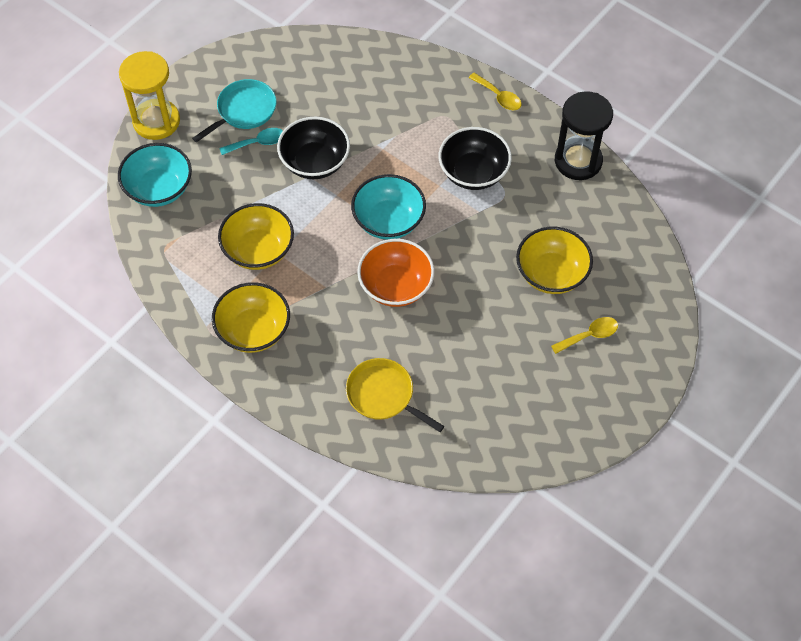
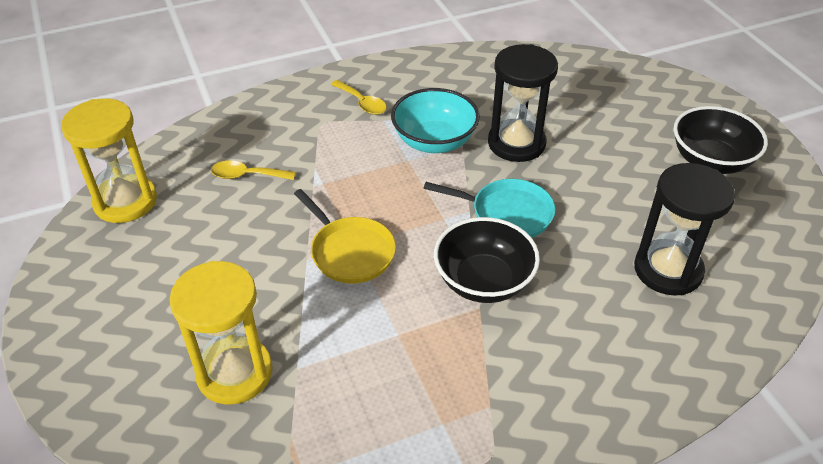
black hourglass: [555,91,613,180] = 1 -> [488,44,558,162] [634,163,735,296] = 2
orange bowl: [357,239,434,307] = 1 -> none = 0
turquoise bowl: [118,143,192,207] [351,174,426,240] = 2 -> [391,88,480,153] = 1
turquoise spoon: [220,128,283,155] = 1 -> none = 0
yellow bowl: [212,282,290,353] [218,203,294,270] [516,227,593,294] = 3 -> none = 0
yellow hourglass: [119,51,180,140] = 1 -> [61,99,157,223] [170,261,273,405] = 2

